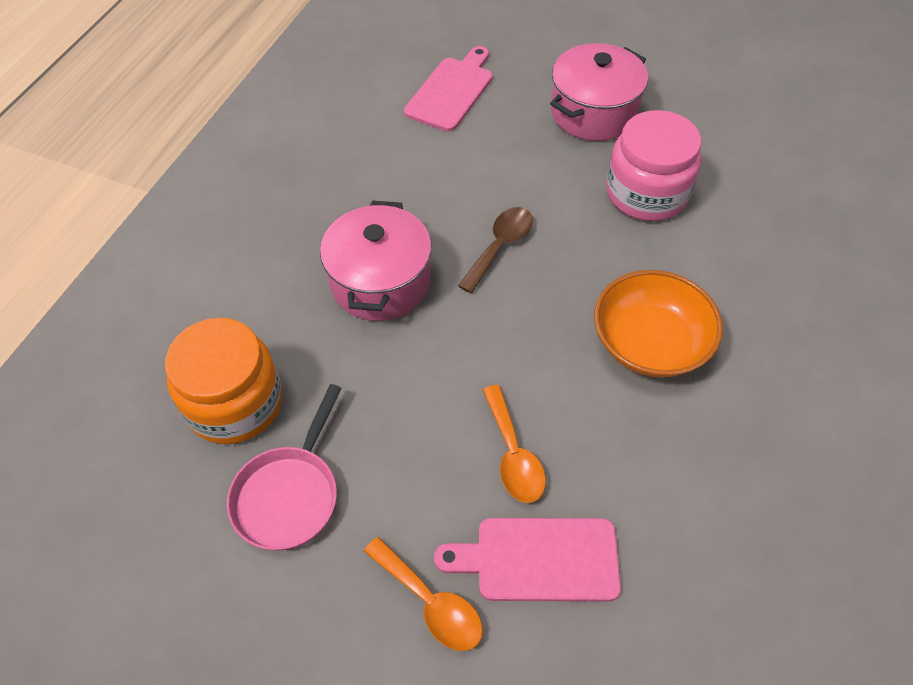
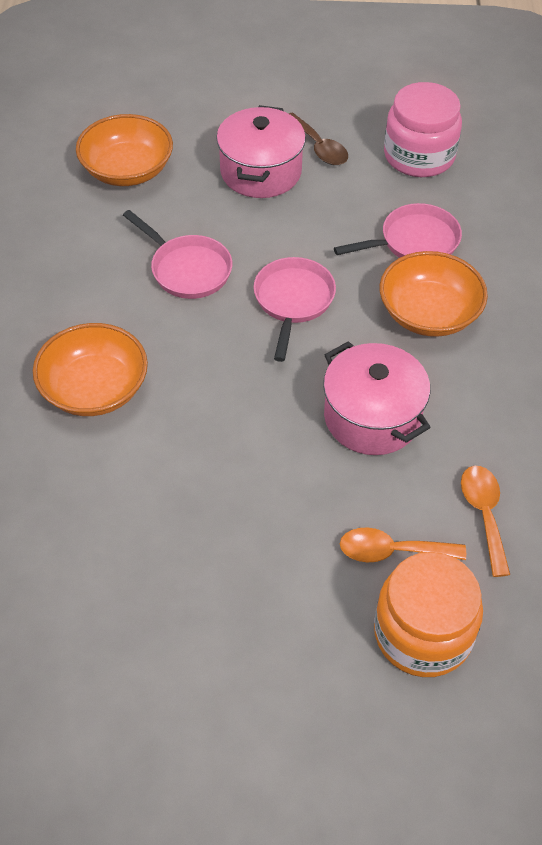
orange bowl: [594,270,723,378] = 1 -> [33,323,148,416] [76,114,173,186] [380,251,488,337] = 3
pink cutting board: [404,46,492,132] [434,518,621,602] = 2 -> none = 0
pink pan: [227,384,342,551] = 1 -> [123,210,232,299] [254,257,336,362] [334,203,462,258] = 3

